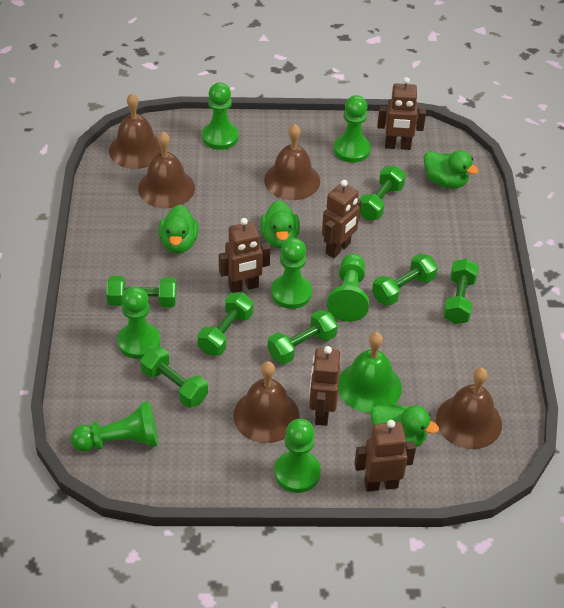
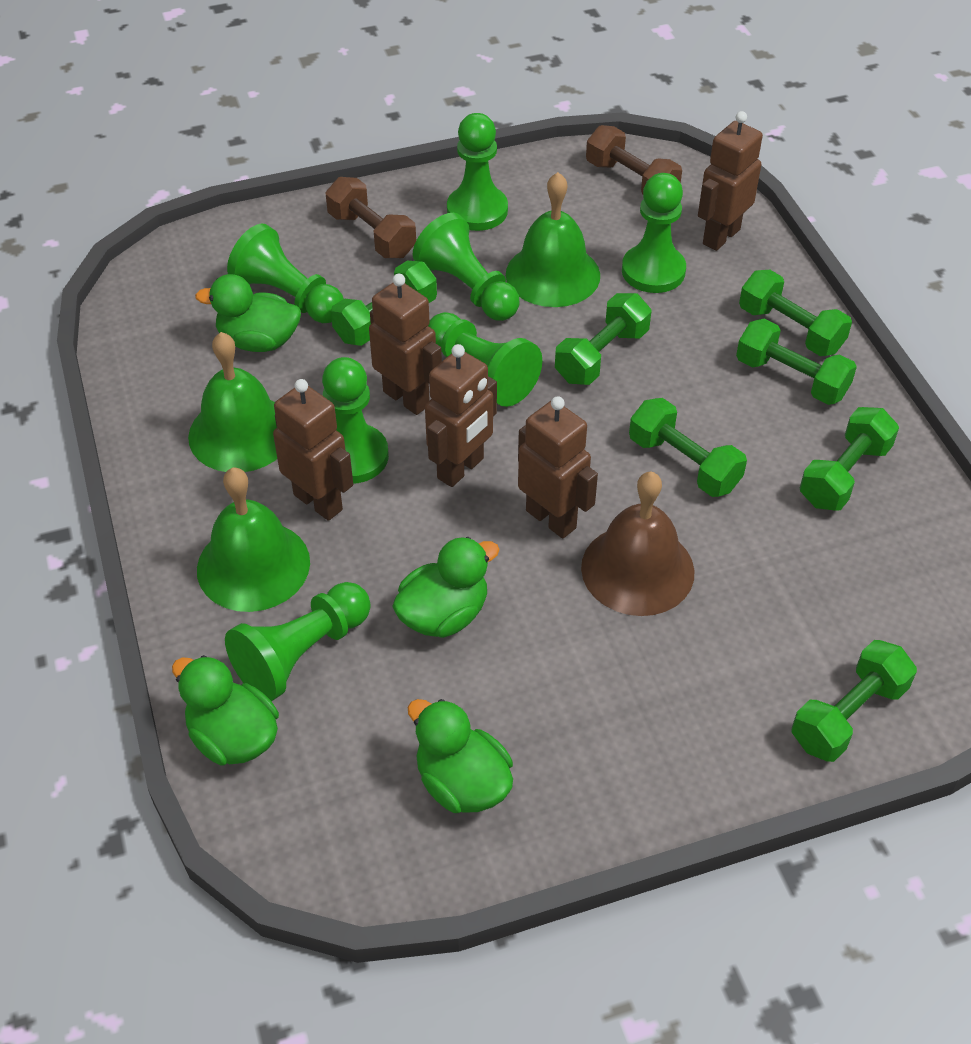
brown bell: [109,93,162,169] [138,132,195,208] [233,361,300,443] [264,124,320,200] [436,368,502,449] = 5 -> [581,472,694,616] = 1
brown dumbbell: none = 0 -> [325,177,416,258] [586,125,682,195] = 2
green bell: [338,332,402,413] = 1 -> [188,332,277,472] [197,467,310,612] [506,172,600,307] = 3

